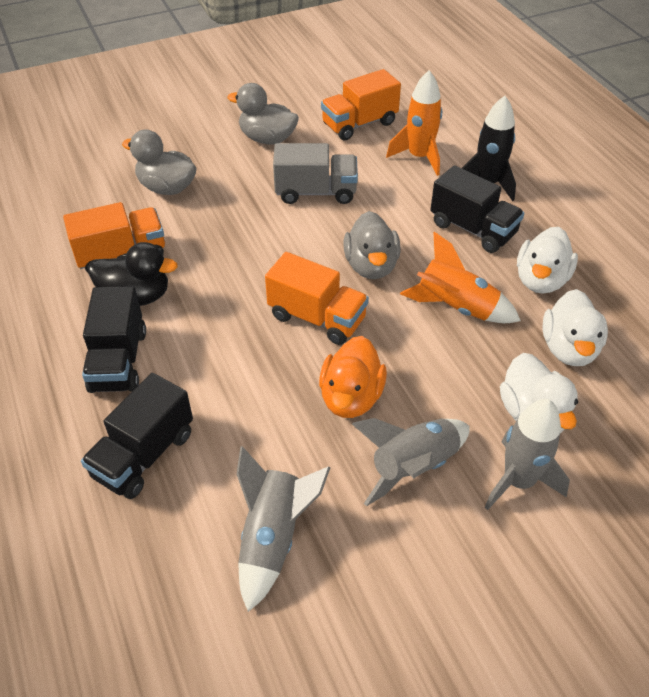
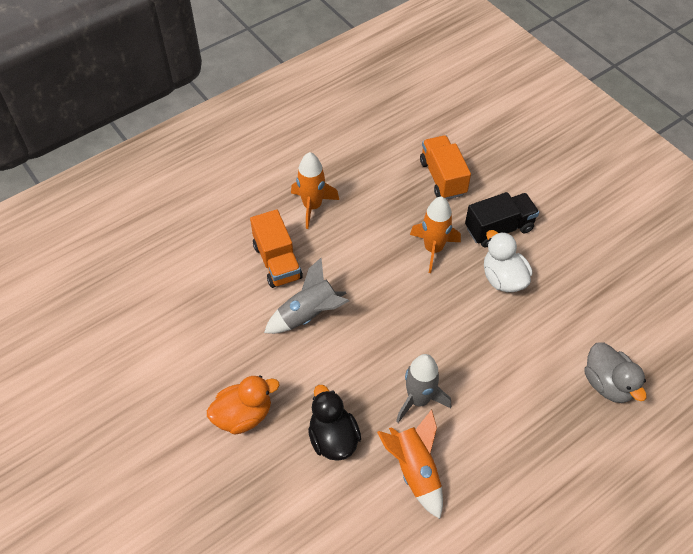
black rocket: [462,96,516,201] = 1 -> none = 0
black truck: [81,373,193,499] [82,286,146,393] [430,165,525,253] = 3 -> [465,192,539,248] = 1
grey duck: [122,130,197,195] [227,83,299,145] [344,211,401,279] = 3 -> [584,342,647,403] = 1
grey rocket: [237,446,330,612] [352,418,470,506] [485,399,570,510] = 3 -> [264,258,349,334] [396,354,451,423] = 2
grey truck: [273,143,358,204] = 1 -> none = 0
orange rocket: [386,70,442,176] [400,232,521,323] = 2 -> [291,152,339,229] [377,409,443,519] [410,196,461,273] = 3
orange truck: [63,202,165,273] [265,252,369,345] [321,69,401,141] = 3 -> [250,209,303,288] [420,135,471,200] = 2
white duck: [500,353,578,433] [517,227,578,294] [543,289,608,366] = 3 -> [484,230,532,292] = 1

